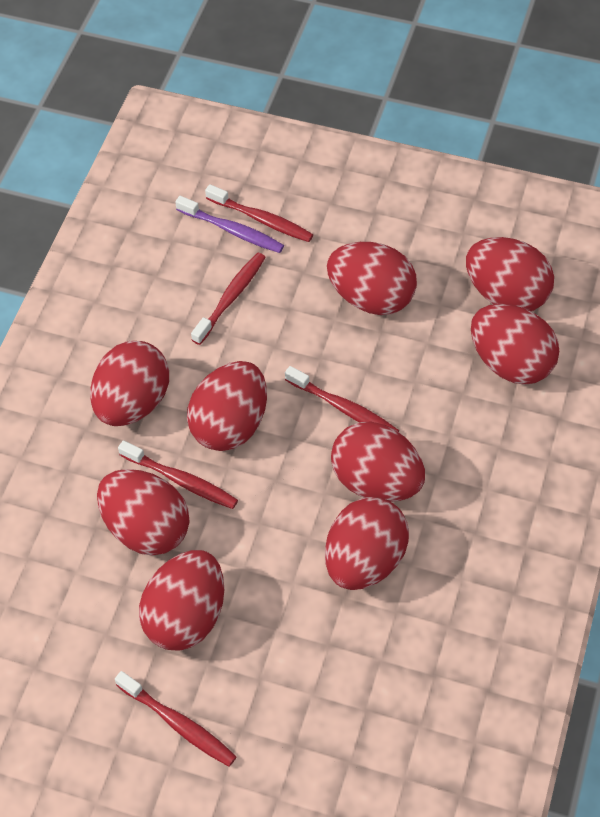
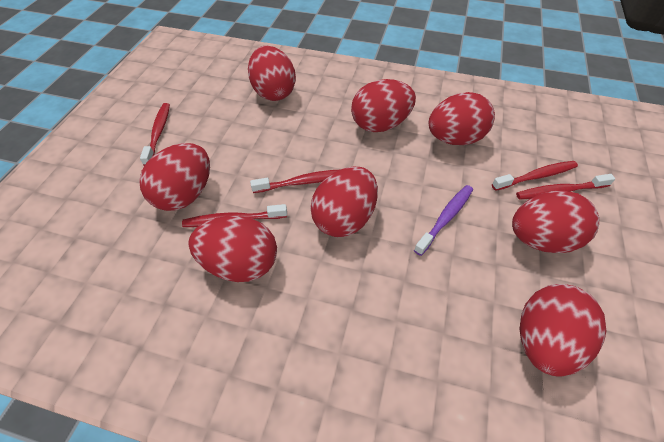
red egg: [90,341,169,426] [97,469,189,555] [139,550,224,651] [187,361,267,451] [325,497,409,590] [327,242,417,315] [331,421,425,502] [466,237,554,311] [471,304,559,385] = 9 -> [139,143,210,211] [188,216,277,282] [248,46,296,101] [310,167,378,237] [351,79,416,132] [429,92,495,145] [512,190,599,253] [520,284,607,377] = 8

